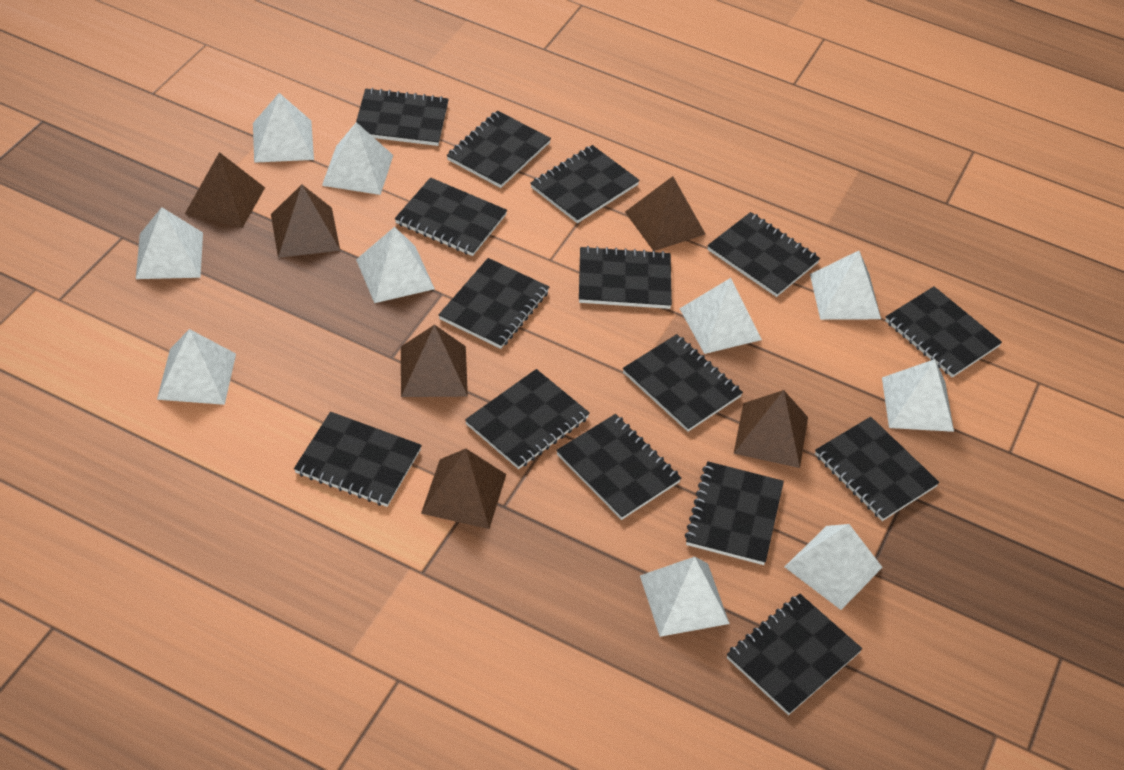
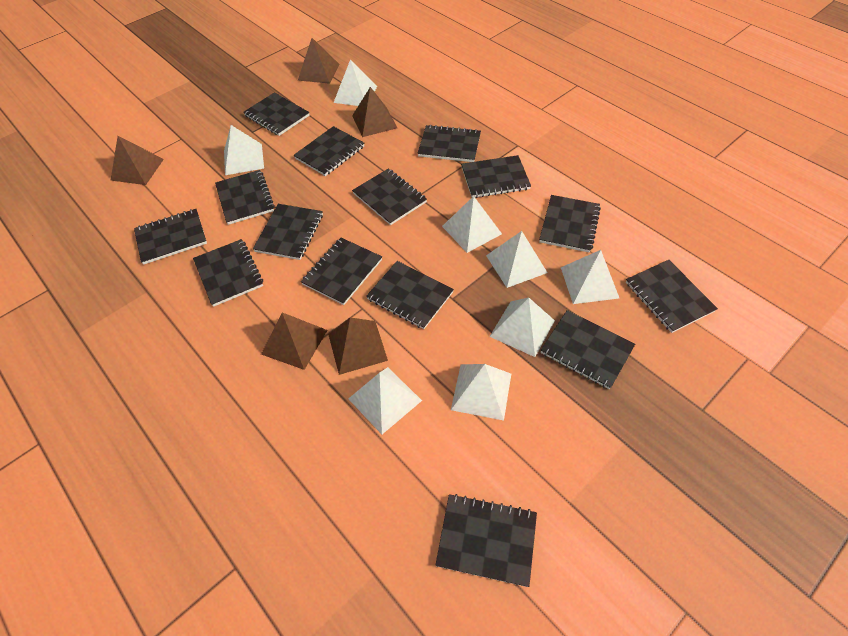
brown pyramid: [185,152,265,228] [271,184,340,258] [401,325,468,397] [421,449,506,529] [625,176,705,251] [734,390,808,468] = 6 -> [111,136,164,185] [261,312,328,370] [298,38,340,84] [328,317,388,375] [352,87,397,137] = 5
white pyramid: [136,207,203,279] [157,329,236,405] [253,93,314,163] [322,122,393,195] [356,227,435,303] [640,557,730,637] [679,278,762,354] [785,524,883,610] [810,251,881,320] [882,359,954,432] = 10 -> [224,125,264,175] [334,59,377,106] [348,367,422,434] [442,196,502,253] [451,364,511,421] [486,231,547,288] [490,298,555,357] [561,250,619,304] = 8

